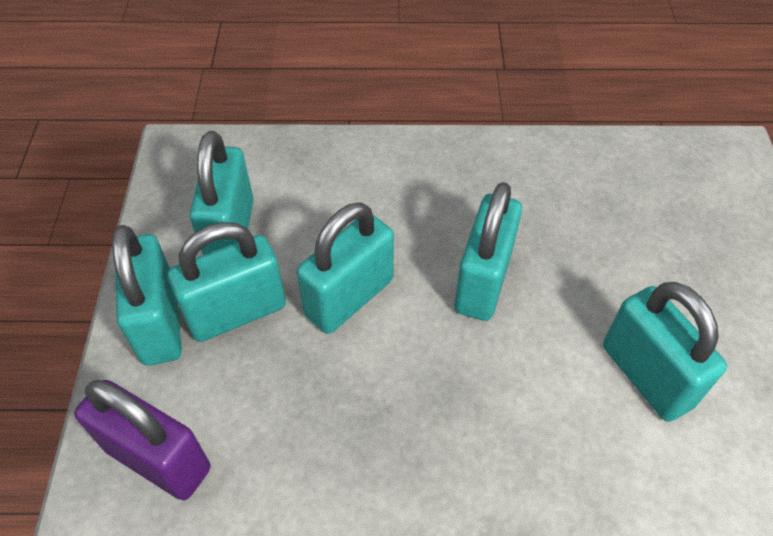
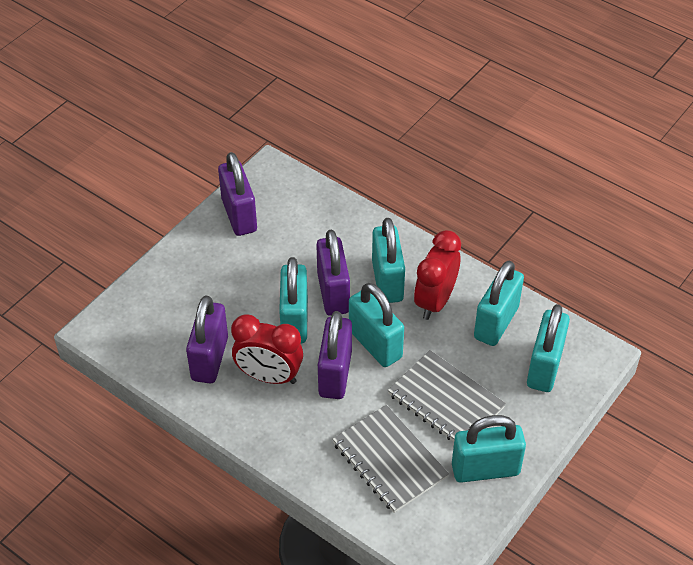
grey notebook: none = 0 -> [332,405,449,513] [388,350,506,442] = 2
purple padlock: [74,380,210,500] = 1 -> [186,296,228,383] [218,152,257,236] [316,229,350,316] [318,311,352,399] = 4
red clock: none = 0 -> [231,314,303,384] [414,230,461,320] = 2

